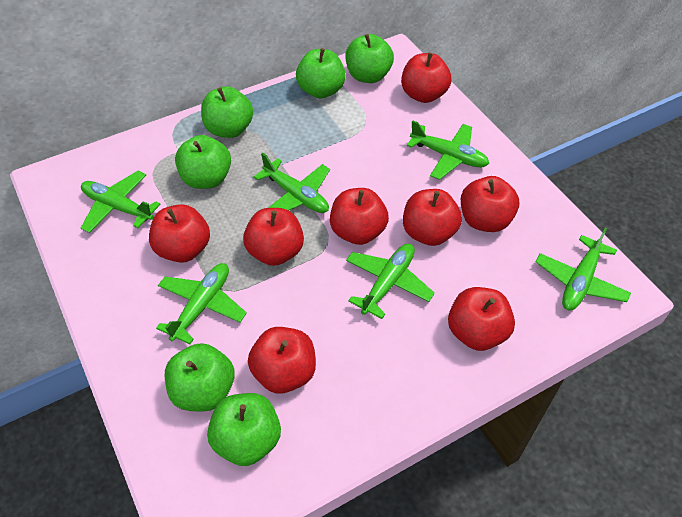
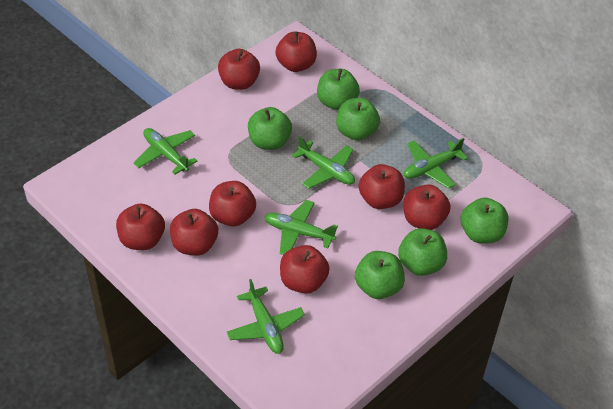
green plane: [81,171,161,233] [156,263,247,344] [254,153,330,213] [346,243,435,319] [407,120,489,180] [535,228,631,310] = 6 -> [134,128,197,175] [227,279,305,354] [264,200,338,255] [292,136,355,189] [403,138,468,189] = 5

